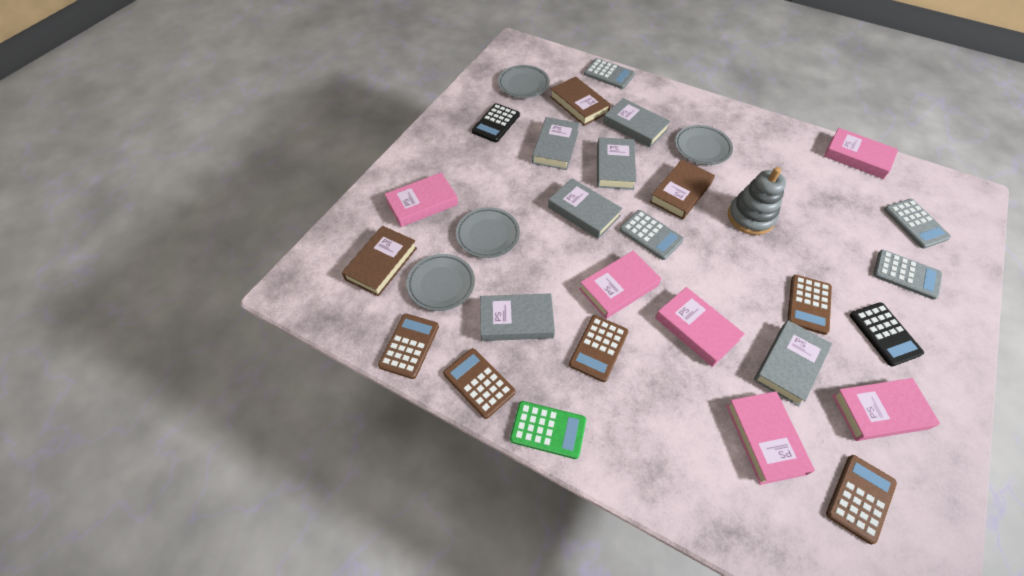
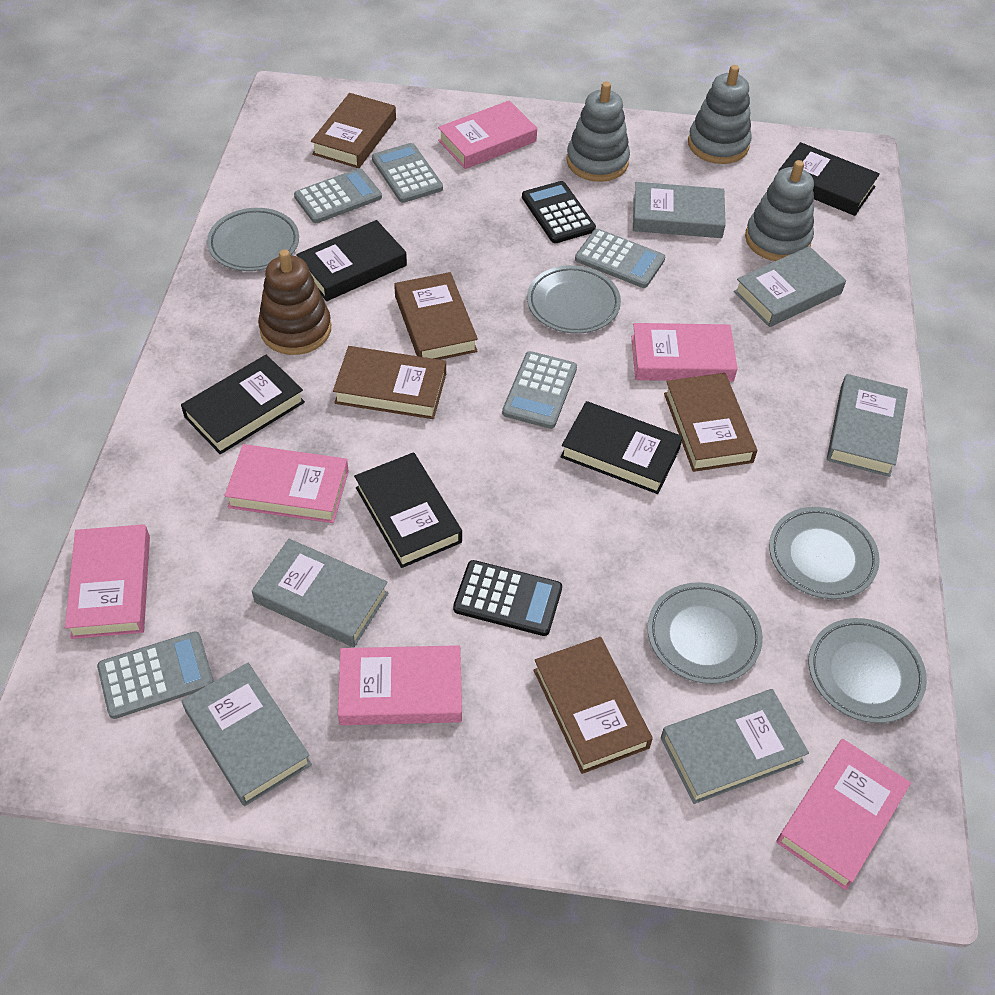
black book: none = 0 -> [181,355,305,454] [296,220,407,301] [354,452,462,568] [560,401,683,494] [778,142,880,216] = 5
brown book: [342,226,417,297] [550,77,611,126] [650,159,715,220] = 3 -> [311,93,396,168] [333,346,446,419] [394,272,478,360] [533,637,653,774] [664,373,757,472] = 5
brown calculator: [378,314,439,379] [443,348,515,419] [569,315,628,382] [787,275,832,335] [826,455,897,544] = 5 -> none = 0
brown stacking toy: none = 0 -> [258,249,331,355] = 1
green calculator: [510,401,586,459] = 1 -> none = 0
grey calculator: [584,58,635,89] [619,210,684,260] [873,250,942,300] [884,199,951,249] = 4 -> [97,631,214,719] [294,168,382,223] [372,143,443,203] [502,351,577,429] [575,229,665,288] = 5
grey plate: [407,254,475,311] [456,207,520,258] [498,65,550,98] [675,125,733,165] = 4 -> [207,208,299,271] [527,265,621,334] [648,582,763,684] [769,507,880,599] [809,618,927,723] = 5
grey stacking toy: [728,167,786,235] = 1 -> [566,82,630,182] [688,65,752,164] [745,160,814,261] = 3

